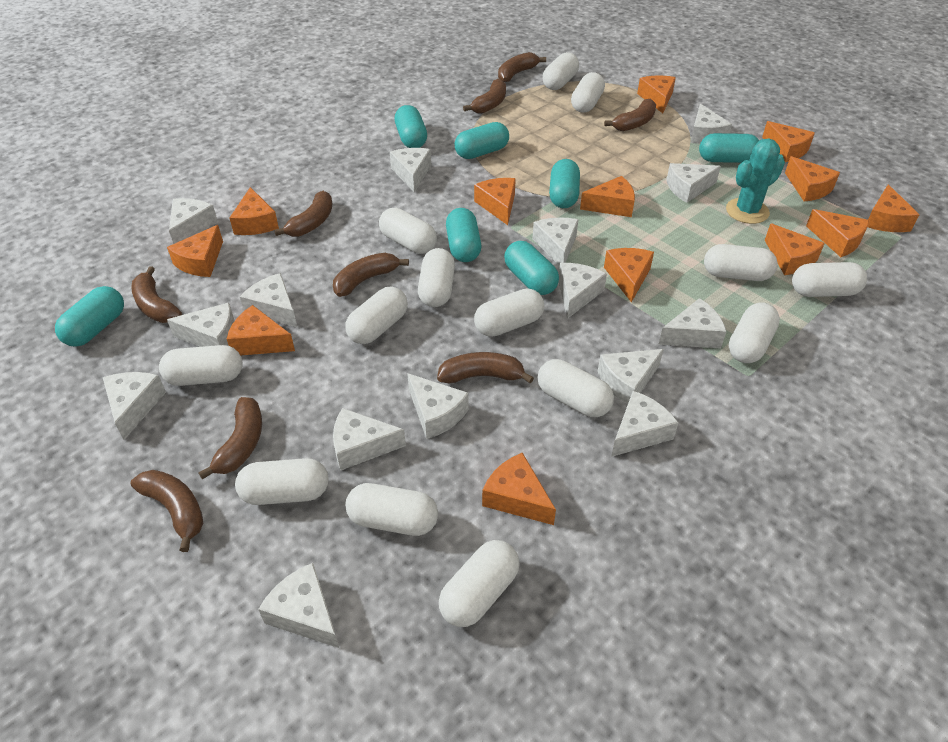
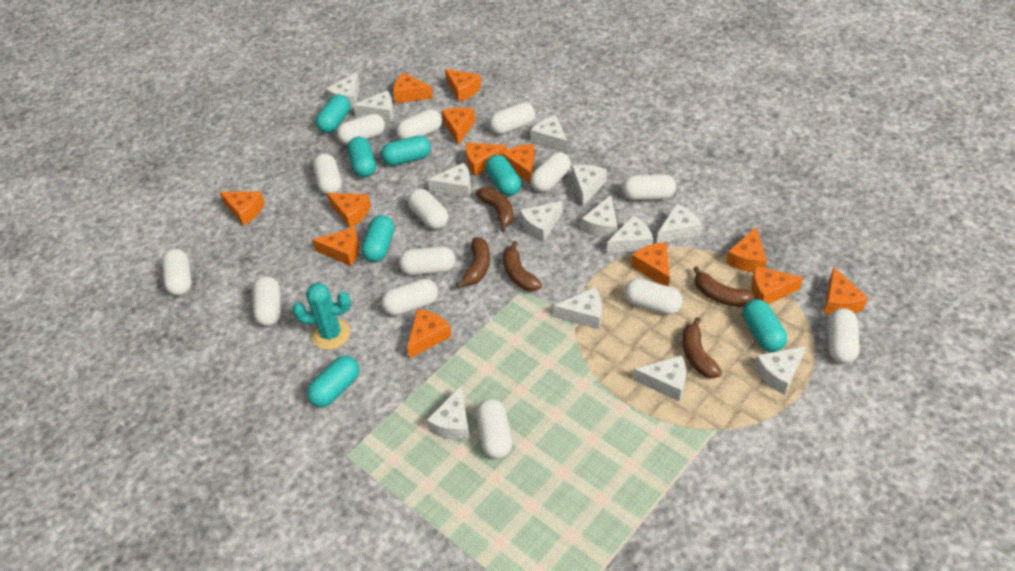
brown banana: [131,266,182,323] [131,470,203,552] [198,397,262,480] [274,191,332,237] [333,253,409,297] [437,352,534,383] [463,79,506,114] [498,52,546,82] [604,98,656,131] = 9 -> [456,237,490,289] [476,187,514,232] [503,241,542,291] [682,317,722,378] [693,266,757,307] = 5
white cheese: [103,372,166,440] [167,303,235,347] [169,198,218,244] [240,273,297,327] [258,563,339,648] [333,408,406,471] [390,148,431,192] [407,373,469,439] [532,217,579,266] [559,263,607,319] [598,349,664,404] [611,391,678,457] [658,298,726,349] [666,163,721,203] [690,104,732,144] = 15 -> [326,72,360,108] [353,90,394,122] [426,386,470,440] [428,163,471,198] [520,201,563,242] [530,116,567,153] [553,287,602,329] [572,165,607,206] [582,195,618,238] [607,215,653,254] [633,355,686,401] [657,204,702,243] [754,346,806,395] = 13

